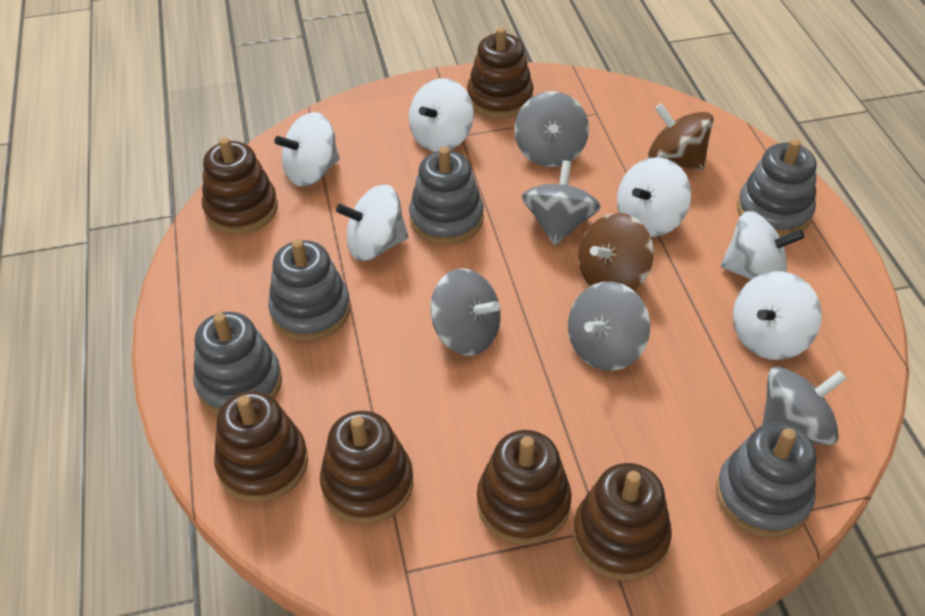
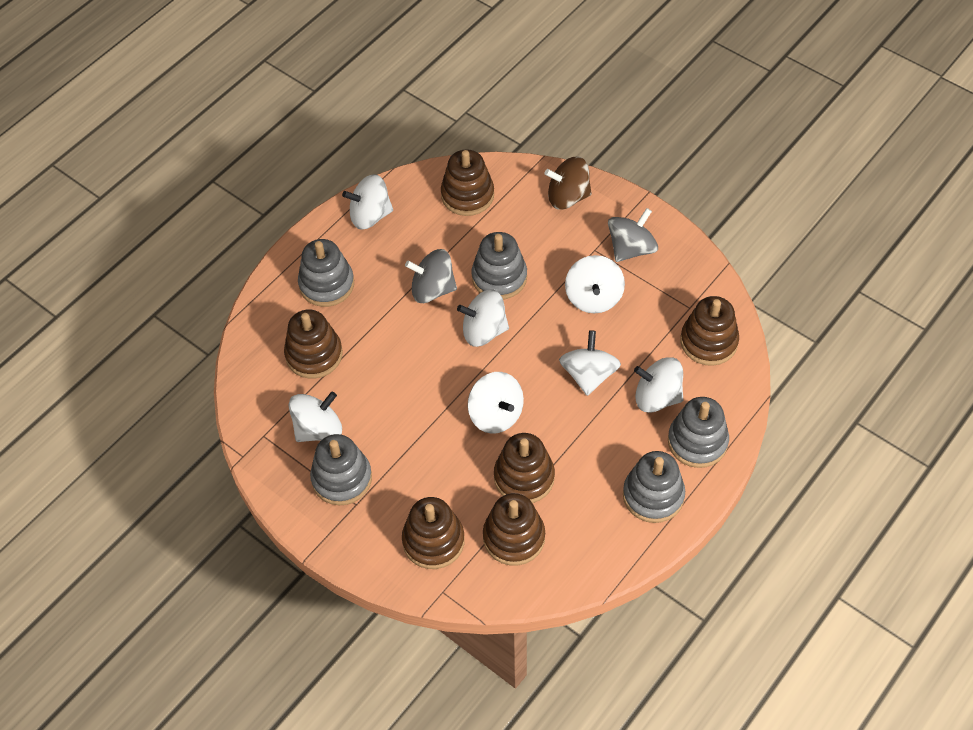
brown spinning top: [578,213,654,291] [648,103,714,171] = 2 -> [545,156,592,209] = 1
grey spinning top: [430,268,501,356] [514,91,589,167] [522,160,601,245] [568,282,650,371] [762,367,847,445] = 5 -> [405,249,457,303] [608,208,658,262] = 2
white spinning top: [274,112,340,187] [336,185,408,261] [409,78,474,152] [617,157,691,237] [721,211,805,280] [733,271,822,360] = 6 -> [289,392,342,442] [342,174,393,230] [457,289,509,347] [468,372,524,434] [559,330,621,396] [565,255,625,313] [634,357,683,413] = 7

